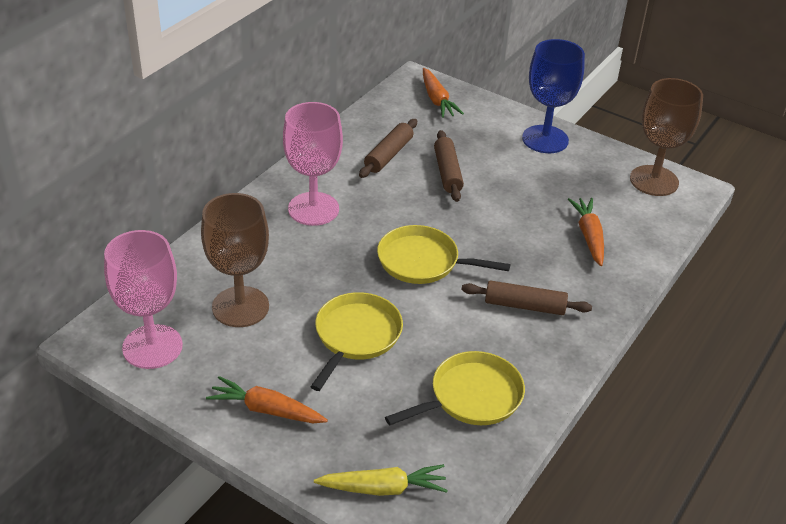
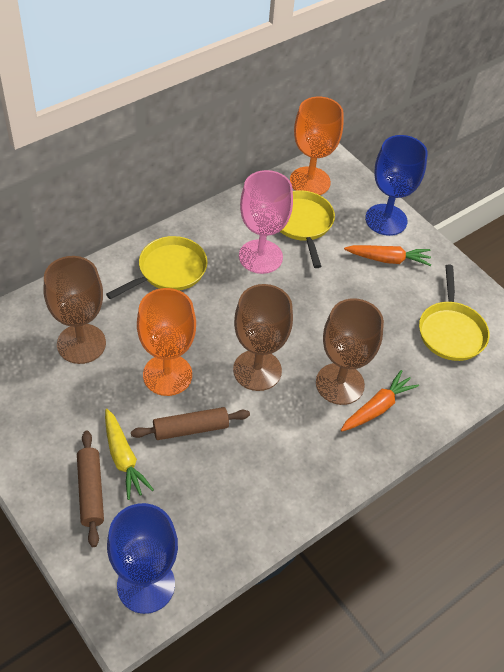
blue goblet: [522,39,585,153] = 1 -> [107,503,178,614] [365,135,428,236] = 2
brown goblet: [201,193,269,327] [630,78,703,196] = 2 -> [43,256,106,364] [233,284,293,391] [316,298,384,405] = 3
brown rolling pin: [359,119,417,178] [434,130,464,202] [461,280,592,315] = 3 -> [77,431,104,547] [131,407,250,440] = 2
orange carrot: [206,376,328,423] [423,68,464,118] [568,198,604,266] = 3 -> [341,370,419,431] [344,245,431,266] = 2
orange goblet: none = 0 -> [137,288,196,396] [290,97,344,195] = 2
pink goblet: [104,230,183,369] [283,102,343,226] = 2 -> [239,170,293,274] = 1

